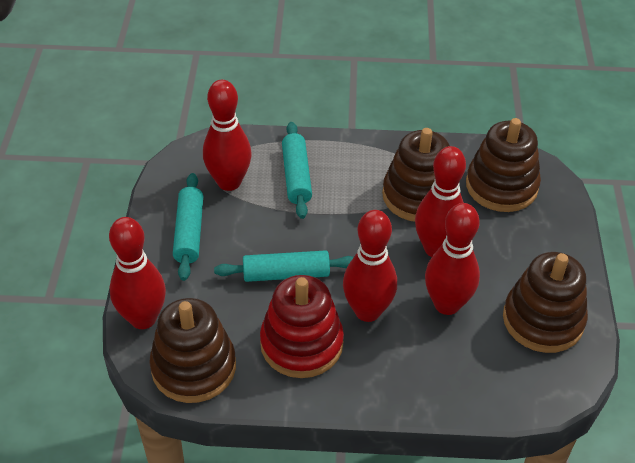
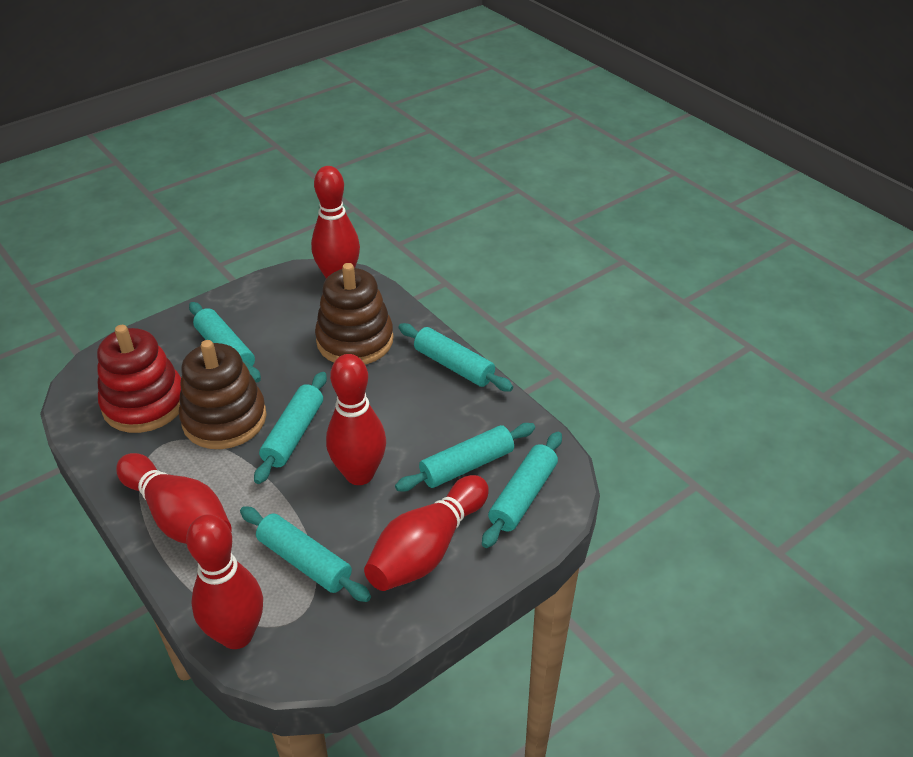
brown stacking toy: [149,298,236,403] [382,128,450,222] [466,118,541,212] [503,252,588,353] = 4 -> [179,340,267,449] [315,263,394,365] = 2
turquoise rolling pin: [173,173,203,281] [214,250,354,282] [282,122,312,219] = 3 -> [189,302,261,382] [240,506,371,602] [254,372,327,484] [395,423,535,492] [399,323,513,392] [482,432,562,548] = 6

